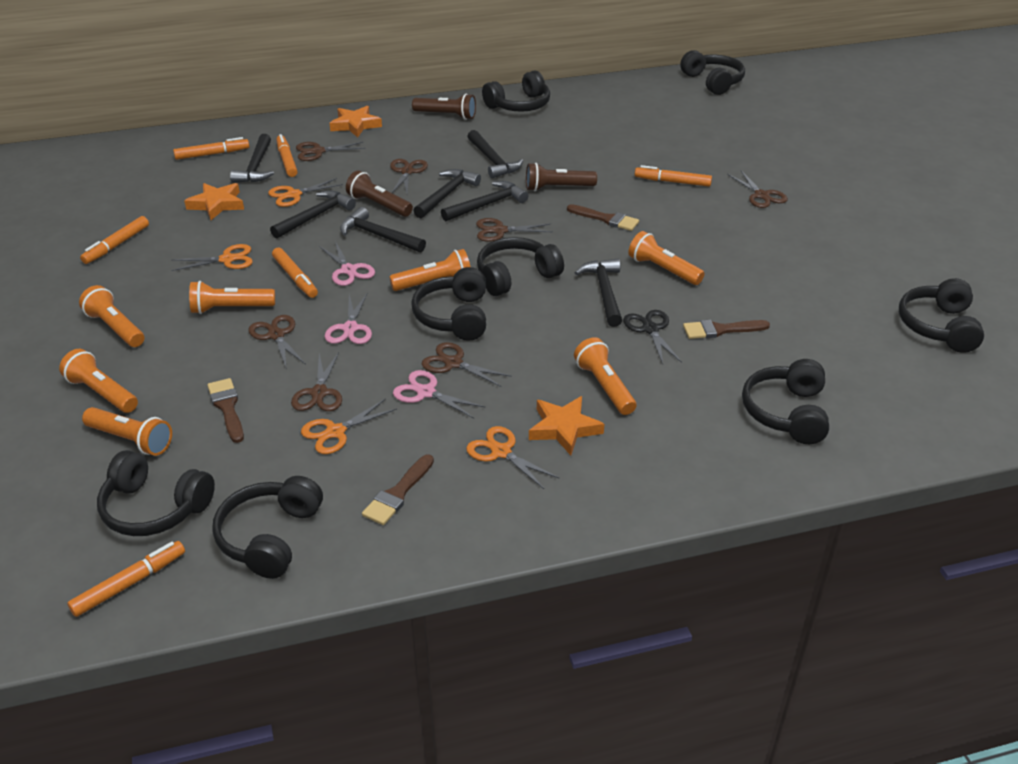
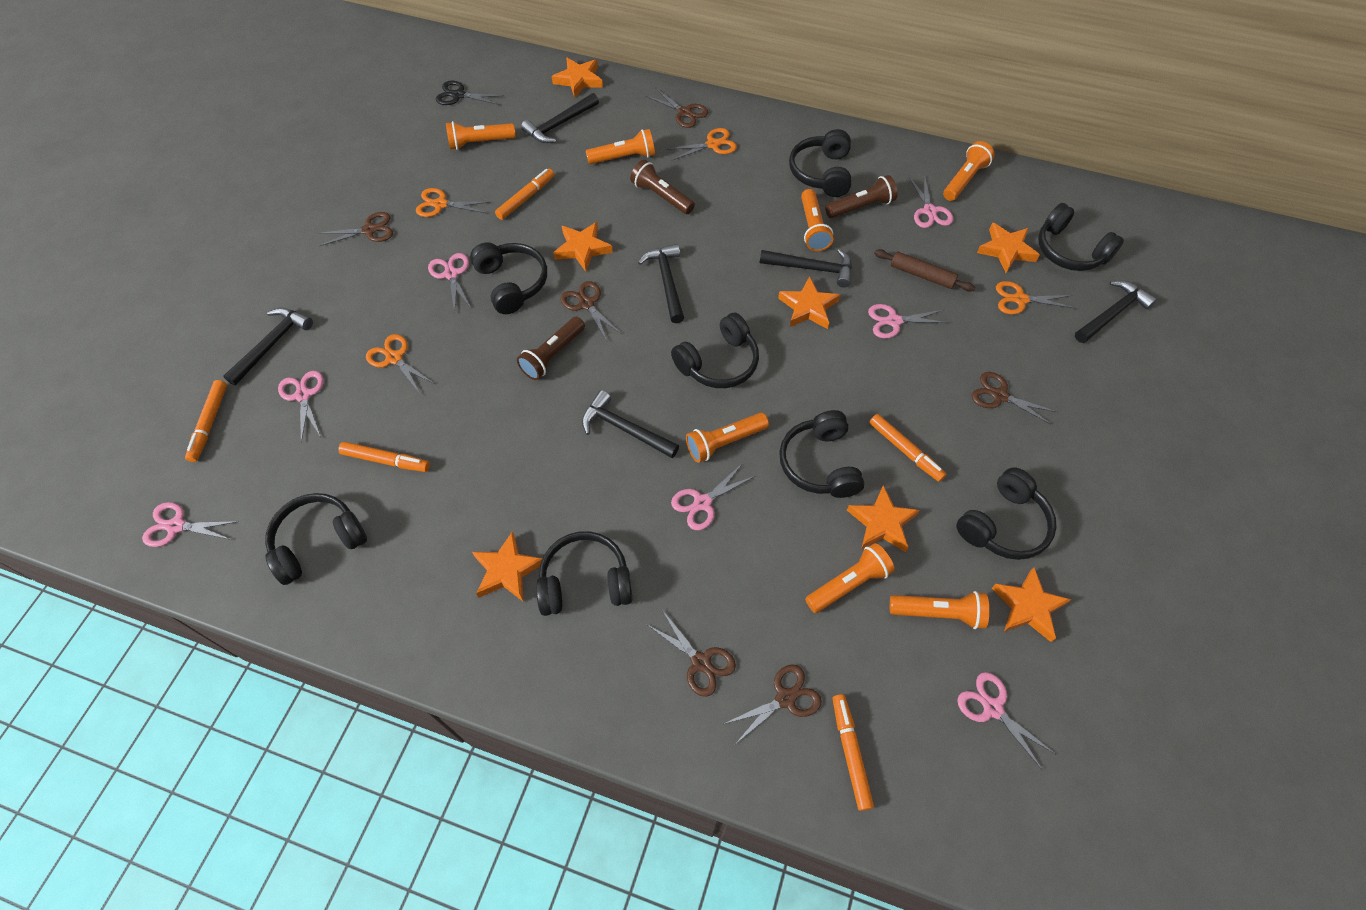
black hammer: [230,134,274,183] [270,190,356,238] [340,207,426,253] [413,169,481,218] [441,181,529,221] [467,130,523,178] [575,259,622,327] = 7 -> [223,308,313,386] [521,93,599,143] [582,390,679,458] [638,244,684,323] [760,249,852,288] [1075,281,1157,343] = 6
brown brush: [207,378,244,443] [362,454,434,525] [567,204,639,231] [683,320,770,339] = 4 -> none = 0
brown rolling pin: none = 0 -> [874,249,975,292] = 1
brown scissors: [248,315,306,370] [291,352,342,411] [296,142,366,161] [390,159,428,193] [422,342,512,387] [476,218,552,242] [727,170,788,208] = 7 -> [317,212,393,246] [560,281,622,341] [646,88,708,128] [648,610,736,697] [724,664,822,743] [972,372,1058,426] = 6
orange marker: [67,541,185,617] [80,216,149,264] [173,137,250,160] [272,247,318,298] [276,134,298,177] [635,165,712,187] = 6 -> [185,380,227,462] [338,442,430,472] [495,169,554,220] [832,694,874,811] [869,414,946,482] = 5
orange star: [184,183,244,220] [329,106,382,137] [529,396,604,455] = 3 -> [472,531,543,601] [552,58,603,97] [553,222,613,272] [778,276,840,329] [847,485,920,552] [977,223,1040,273] [992,568,1071,642] = 7
pink scissors: [319,241,375,286] [324,292,372,344] [393,370,486,418] = 3 -> [142,502,239,547] [278,371,324,443] [428,253,471,314] [671,463,755,530] [868,304,949,338] [909,174,953,228] [957,672,1055,769] = 7

